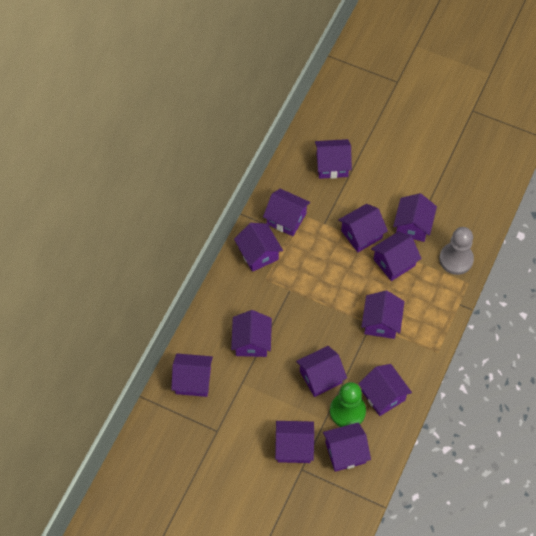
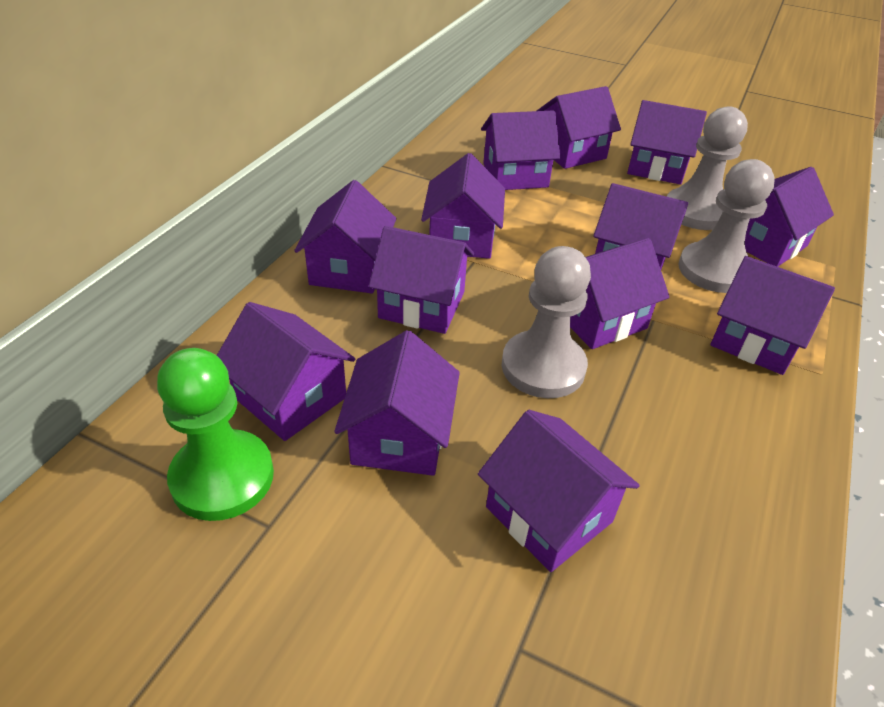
grey pawn: [439,227,474,275] = 1 -> [502,246,591,398] [667,106,748,230] [678,159,775,293] = 3

